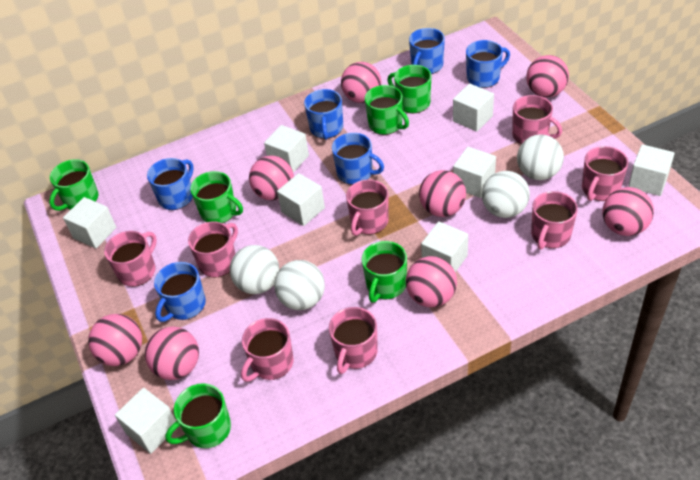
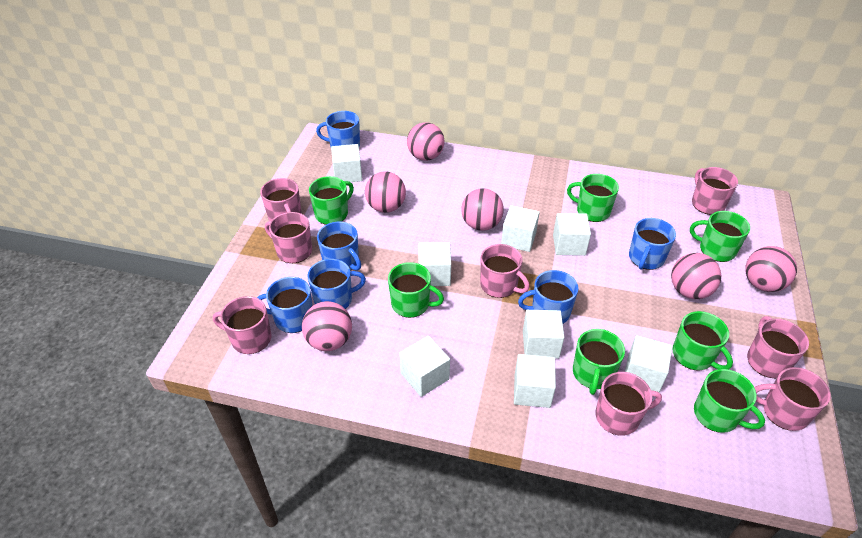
green mug: [49,159,99,211] [165,383,231,448] [190,171,243,223] [362,241,407,303] [365,85,409,135] [387,65,431,113] = 6 -> [309,176,354,225] [388,262,444,318] [567,174,619,222] [573,329,625,395] [672,311,733,370] [690,211,750,262] [694,369,765,433] = 7
pink ball: [88,314,142,366] [145,326,199,380] [249,156,294,201] [341,62,381,103] [406,256,457,307] [419,170,466,217] [526,55,569,97] [602,187,654,236] = 8 -> [302,301,352,351] [365,171,406,213] [407,122,445,161] [461,188,504,231] [671,253,721,299] [745,246,797,292] = 6
white ball: [230,245,279,294] [274,260,325,310] [482,171,530,218] [517,134,564,180] = 4 -> none = 0

